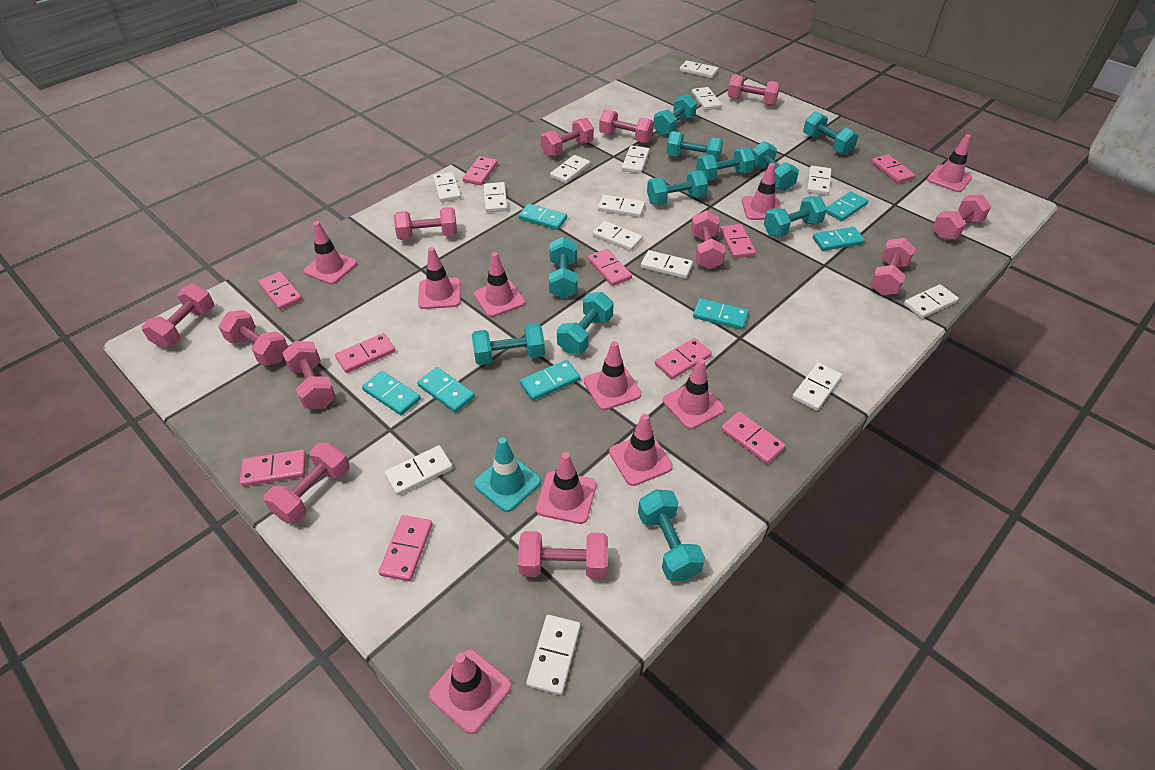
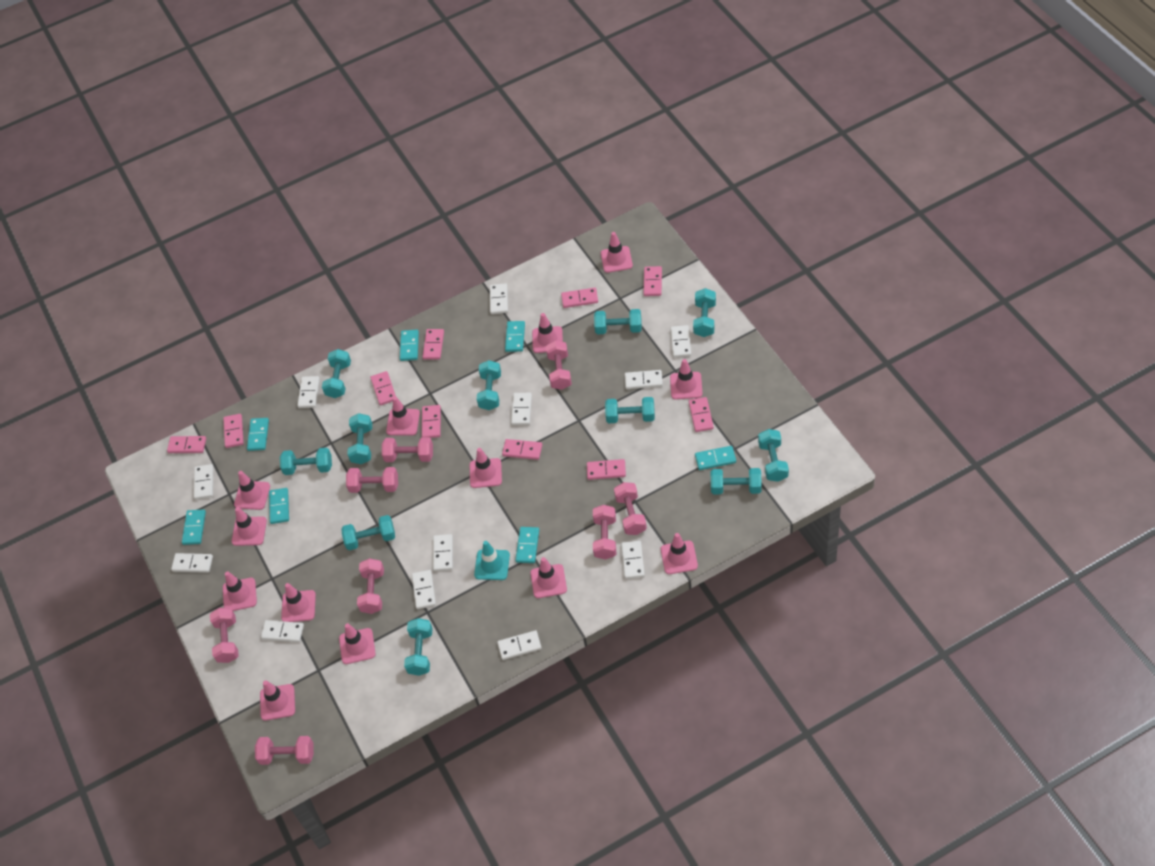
pink dumbbell: [142,284,214,348] [218,310,288,366] [264,442,350,524] [282,341,336,409] [394,207,457,240] [518,531,608,579] [541,118,594,157] [599,109,654,143] [691,210,726,269] [727,74,780,105] [870,238,916,295] [933,195,991,240] = 12 -> [210,608,239,663] [255,736,314,765] [346,467,398,493] [357,558,384,614] [382,437,433,462] [546,340,572,390] [593,505,616,560] [614,482,647,535] = 8
pink traffic cone: [304,221,357,285] [418,247,461,309] [429,649,512,734] [474,252,525,317] [536,452,596,524] [584,341,641,410] [609,414,673,486] [663,359,725,429] [742,163,782,220] [927,134,972,192] = 10 -> [223,571,257,611] [232,507,267,546] [234,471,270,510] [260,680,295,721] [281,583,316,622] [339,623,376,664] [386,397,420,436] [470,448,502,488] [530,557,567,598] [532,313,563,353] [601,232,633,273] [661,533,698,574] [670,359,702,400] = 13
white domino: [385,445,453,496] [433,172,461,202] [483,182,508,212] [526,615,580,695] [550,155,590,183] [593,221,643,251] [598,195,645,217] [622,145,650,173] [641,250,693,279] [680,60,718,78] [692,87,722,110] [792,363,842,411] [807,166,831,195] [904,284,958,319] = 14 -> [171,553,213,573] [194,464,213,500] [261,620,304,642] [297,376,320,408] [412,570,436,609] [433,534,453,571] [490,283,508,314] [497,630,541,660] [511,393,532,425] [621,541,645,579] [625,370,663,389] [670,325,691,358] = 12

